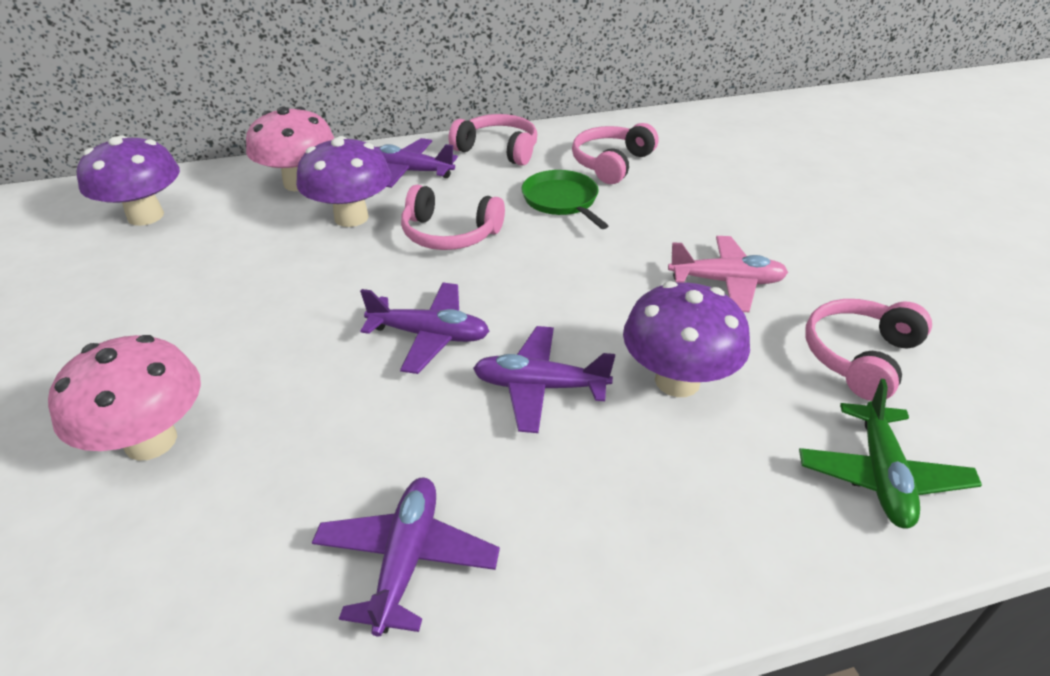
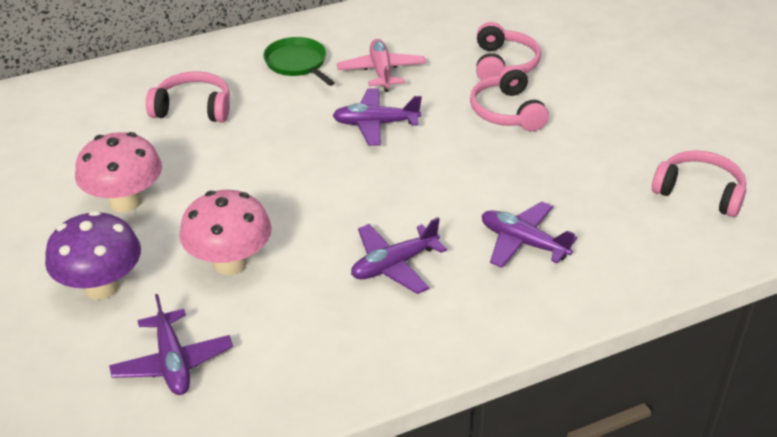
green plane: [799,379,982,529] = 1 -> none = 0
purple mushroom: [77,135,180,226] [296,136,391,227] [623,281,750,397] = 3 -> [45,211,141,300] = 1

